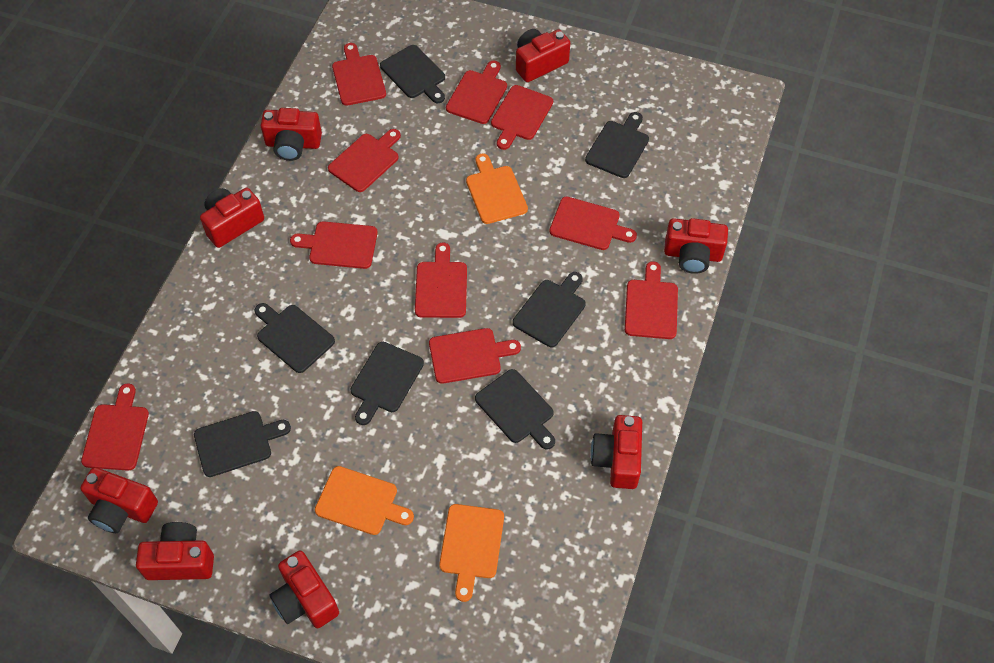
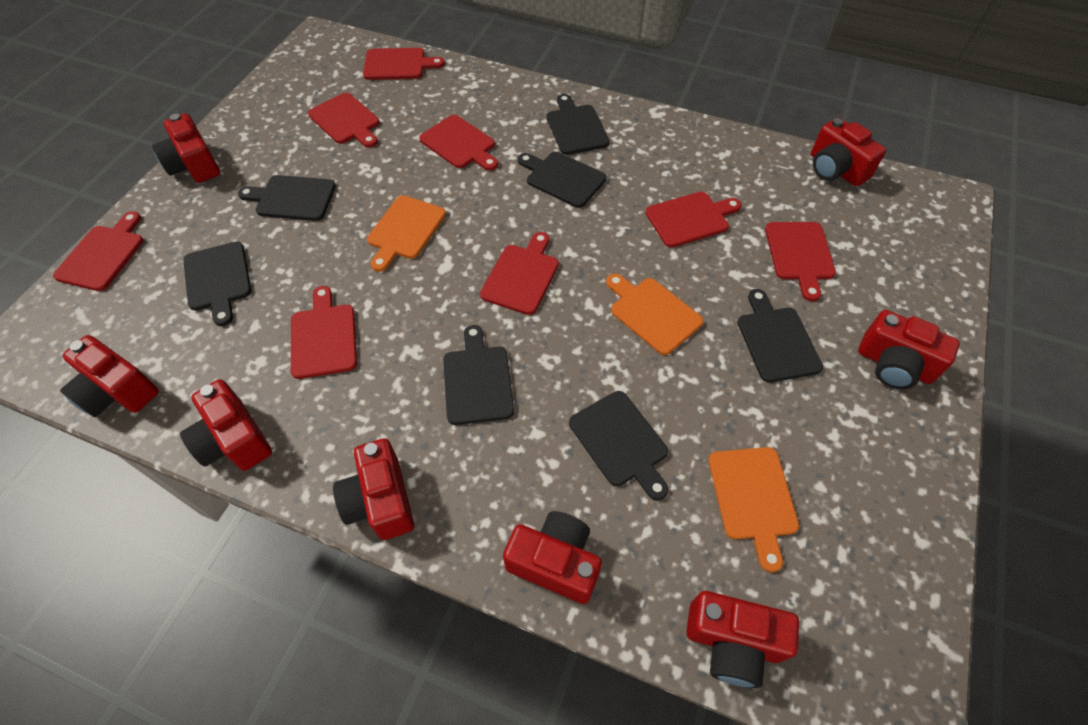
red cutting board: [81,383,149,471] [290,221,378,269] [328,129,401,192] [332,43,386,106] [415,242,467,318] [429,328,521,384] [446,60,507,124] [491,85,553,150] [549,197,637,250] [625,261,678,339] = 10 -> [53,211,143,291] [291,286,357,379] [308,93,379,148] [363,48,445,80] [419,115,498,171] [480,232,559,315] [645,192,742,248] [765,222,836,301] = 8

